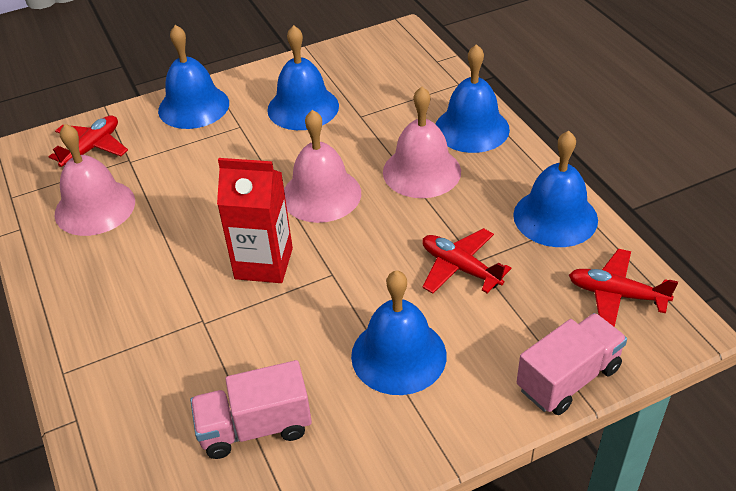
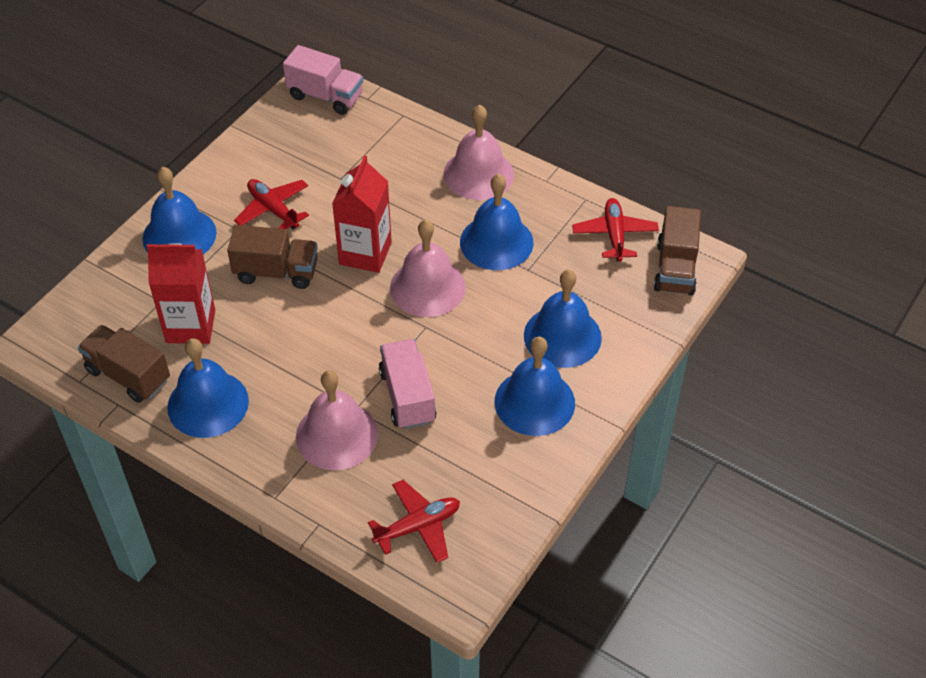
brown truck: none = 0 -> [78,325,170,403] [227,225,318,289] [654,206,701,295] = 3
red carton: [217,158,293,283] = 1 -> [146,244,215,344] [332,156,392,273] = 2

